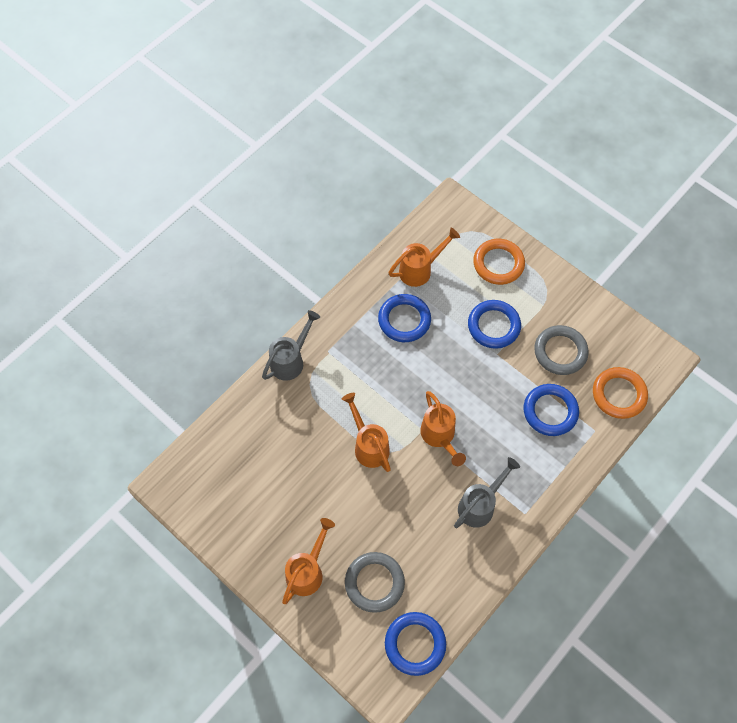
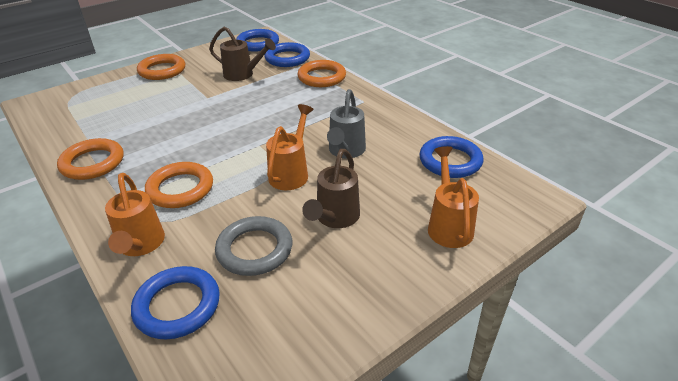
brown watering can: none = 0 -> [209,27,276,81] [302,149,360,228] = 2
grey ring: [345,552,405,613] [534,325,589,375] = 2 -> [215,216,292,276] = 1
grey watering can: [262,310,320,381] [454,457,520,528] = 2 -> [327,89,366,158] = 1
orange ring: [473,239,525,285] [593,367,648,419] = 2 -> [57,138,124,180] [137,54,185,80] [145,162,213,208] [298,60,346,87] = 4
orange watering can: [282,518,335,604] [342,393,391,472] [388,228,460,287] [420,391,466,466] = 4 -> [105,173,165,256] [266,104,314,190] [428,146,479,248] = 3

